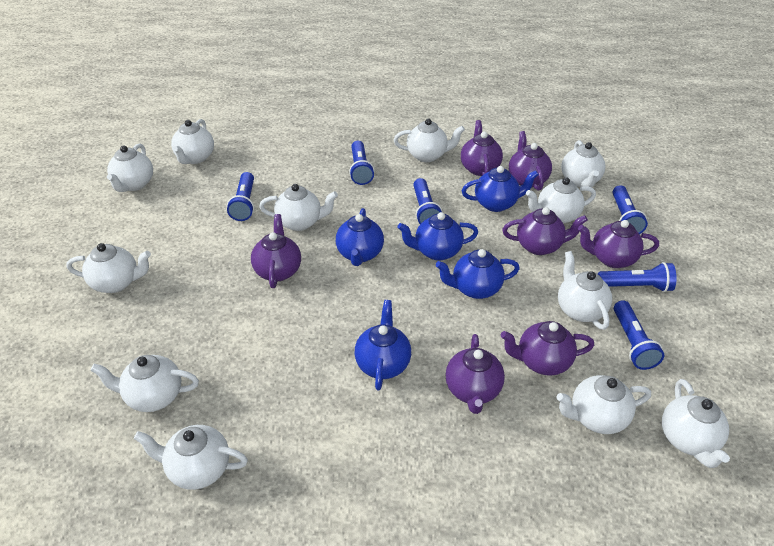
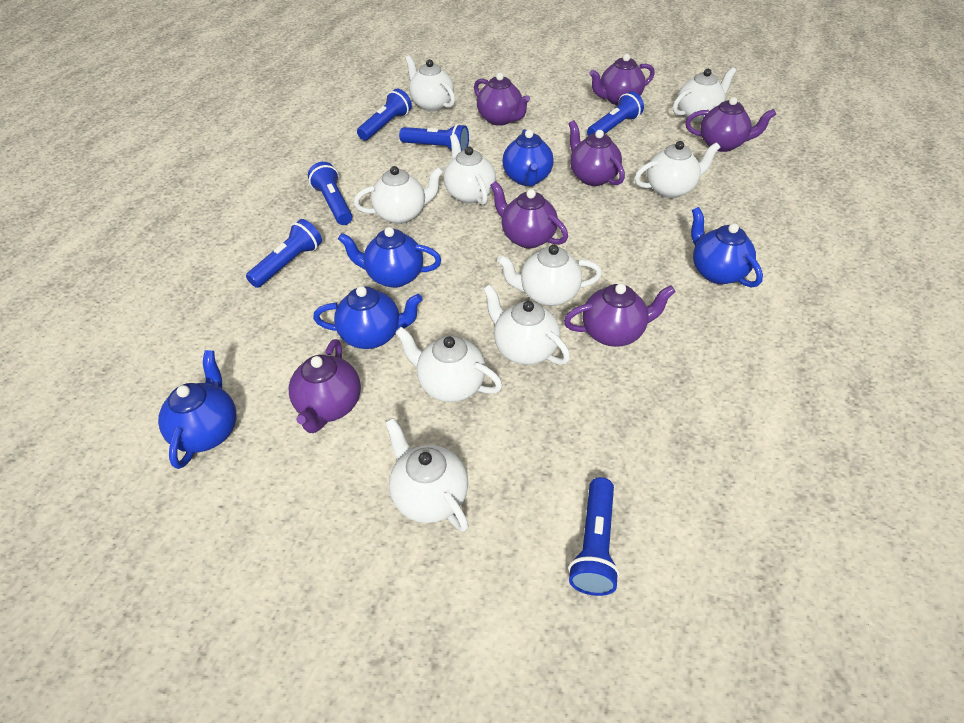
white teapot: [66,243,151,293] [90,355,199,412] [107,143,153,192] [134,425,248,490] [171,119,214,164] [259,184,338,231] [394,119,465,162] [526,177,596,224] [556,375,651,434] [558,251,612,330] [561,140,606,187] [662,379,730,468] = 12 -> [354,166,443,224] [385,418,469,532] [395,327,502,402] [405,55,455,111] [444,134,496,205] [483,284,570,365] [497,245,602,306] [634,141,720,198] [673,67,737,122] = 9

